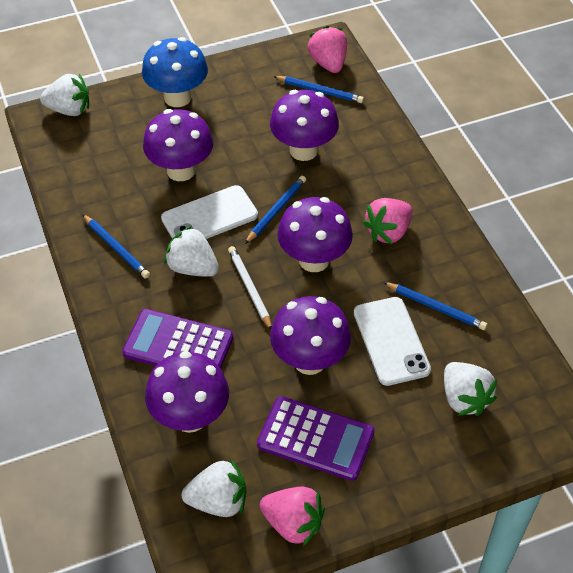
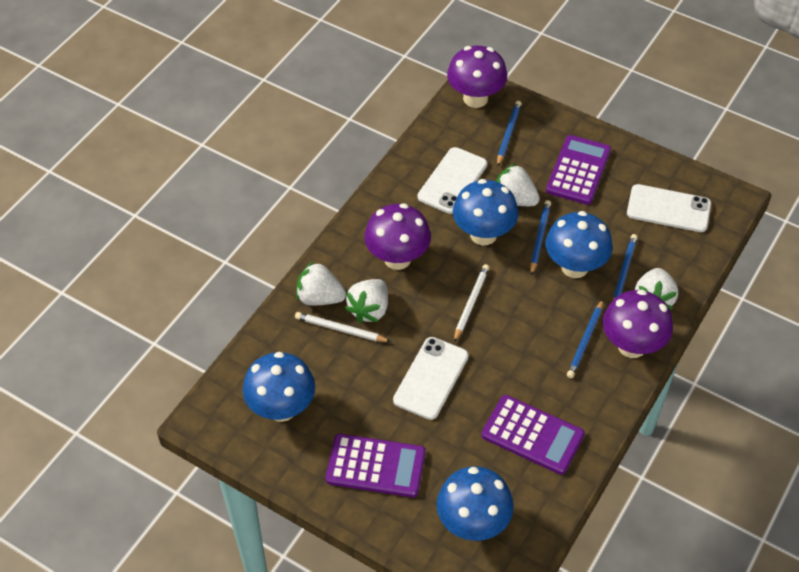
blue mushroom: [142,37,208,107] = 1 -> [243,352,315,422] [436,466,514,541] [453,179,518,245] [545,211,612,278] = 4
pink strawberry: [260,487,325,546] [307,26,347,73] [362,198,413,244] = 3 -> none = 0
purple calculator: [122,309,233,369] [257,396,375,481] = 2 -> [326,434,426,497] [481,395,585,475] [546,135,611,205] = 3
purple mushroom: [143,109,213,181] [145,351,229,433] [270,90,339,161] [270,296,351,375] [277,197,353,272] = 5 -> [364,203,431,270] [447,46,507,108] [603,289,673,358] = 3
white pencil: [228,246,272,329] = 1 -> [295,312,391,342] [454,264,490,342] = 2
white phone: [161,185,258,239] [354,297,431,386] = 2 -> [393,337,469,420] [418,147,487,214] [627,184,711,232] = 3

